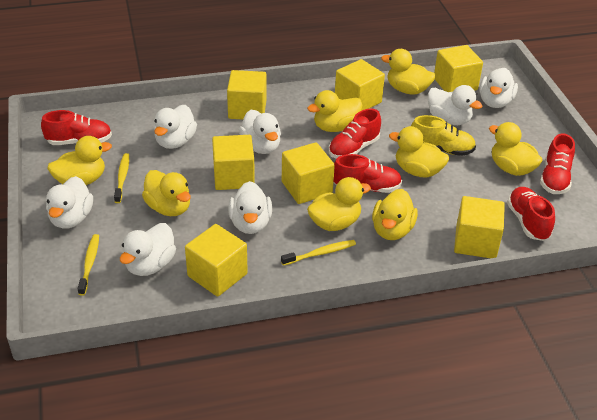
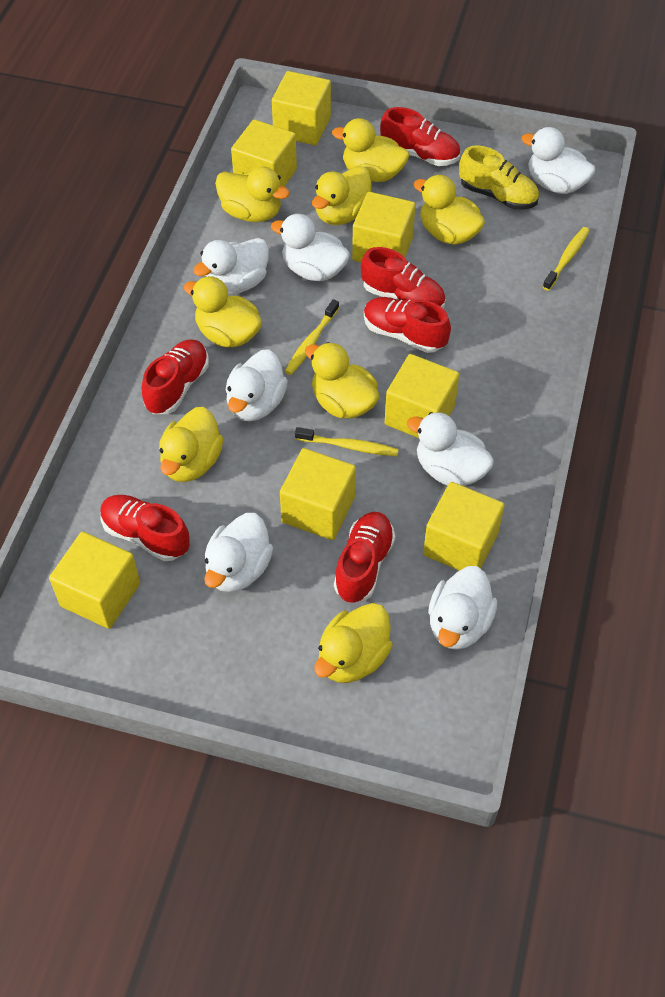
red shoe: [41,110,112,145] [329,108,381,159] [334,154,402,193] [507,187,555,241] [540,134,575,194] = 5 -> [100,495,190,561] [142,339,209,414] [334,512,395,603] [361,247,446,309] [364,297,451,353] [380,107,460,166] = 6

